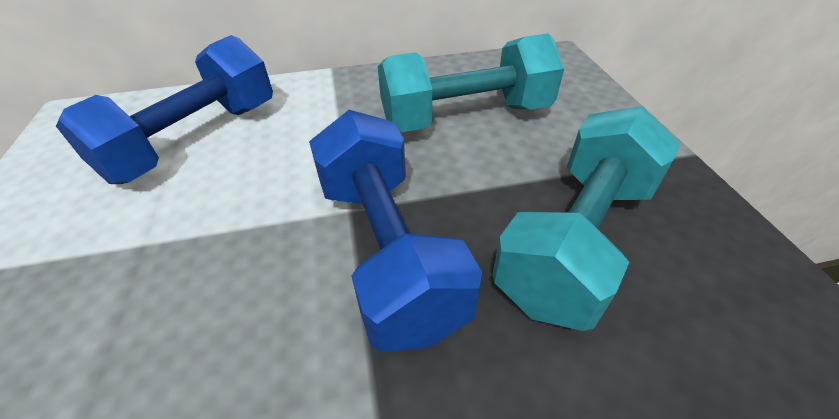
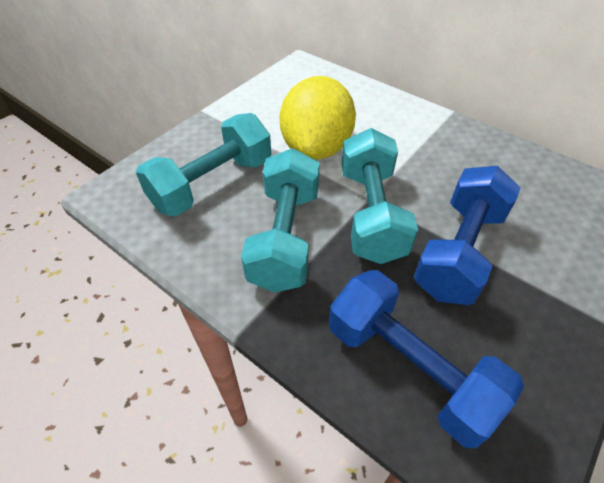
turquoise dumbbell: [378,33,564,132] [492,106,681,331] = 2 -> [136,113,271,216] [241,148,320,293] [342,128,418,264] = 3
yellow lemon: none = 0 -> [280,76,356,160] = 1

